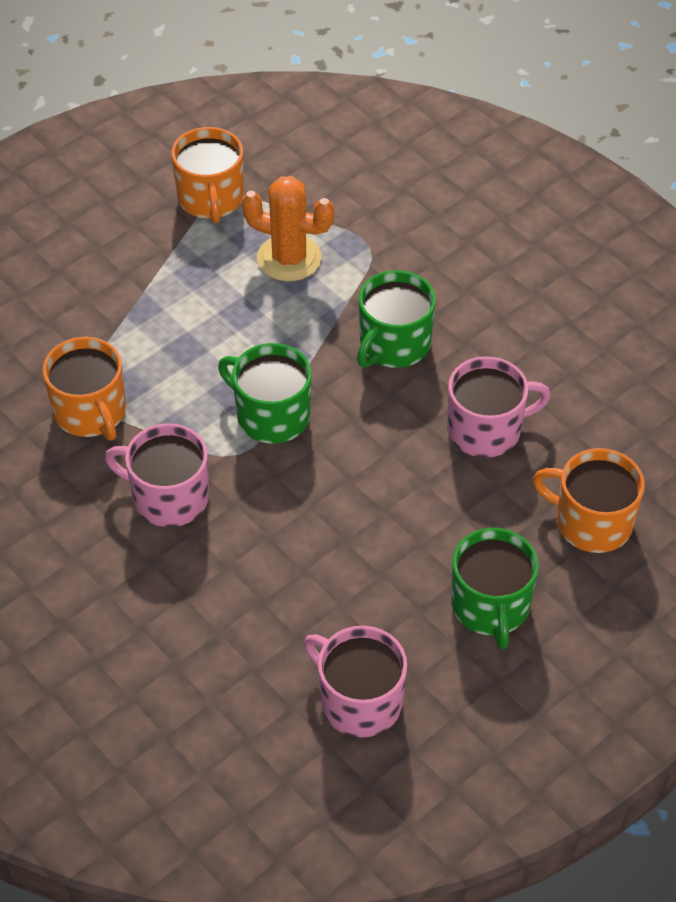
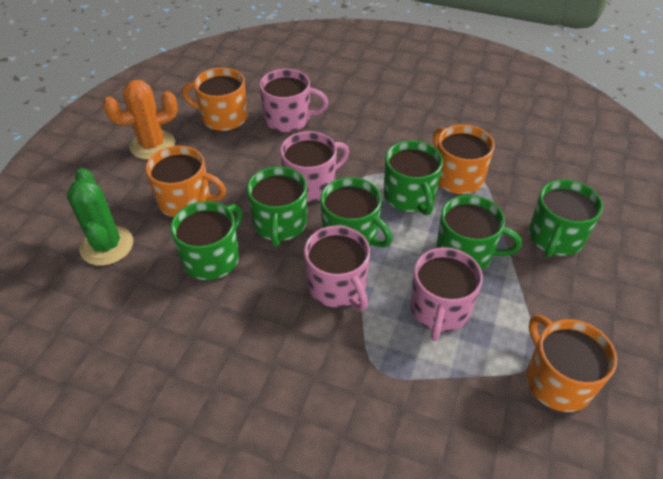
green cactus: none = 0 -> [67,168,133,266] = 1
green mug: [218,343,312,444] [357,270,436,368] [451,528,539,649] = 3 -> [171,201,243,280] [247,166,307,247] [320,177,392,248] [384,140,443,215] [436,195,522,270] [529,179,603,258] = 6
orange mug: [42,337,126,440] [171,127,244,223] [533,448,645,553] = 3 -> [145,145,226,217] [182,68,247,131] [433,124,495,195] [526,315,617,412] = 4
pink mug: [105,423,209,527] [304,626,407,737] [447,356,551,458] = 3 -> [259,69,328,133] [280,131,349,202] [304,226,370,311] [410,247,483,341] = 4

